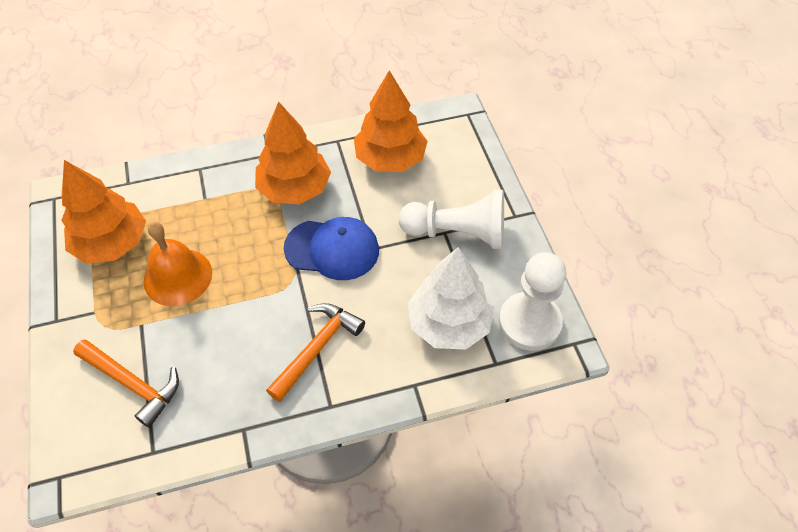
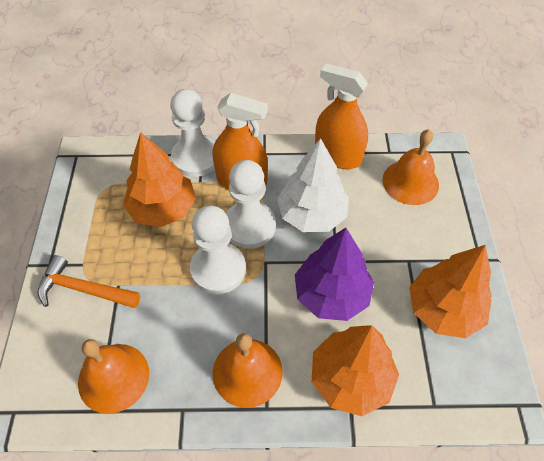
blue cap: [284,217,379,280] = 1 -> none = 0
orange bell: [144,222,212,306] = 1 -> [78,339,149,414] [213,333,283,408] [382,129,439,205] = 3
orange hammer: [73,339,179,427] [266,303,365,402] = 2 -> [38,255,140,308] = 1
orange spray bottle: none = 0 -> [213,93,268,190] [315,63,368,169] = 2
purple tree: none = 0 -> [295,228,374,321] = 1
white pawn: [399,190,504,249] [499,252,566,351] = 2 -> [170,89,215,177] [190,206,246,294] [226,160,276,249] = 3

